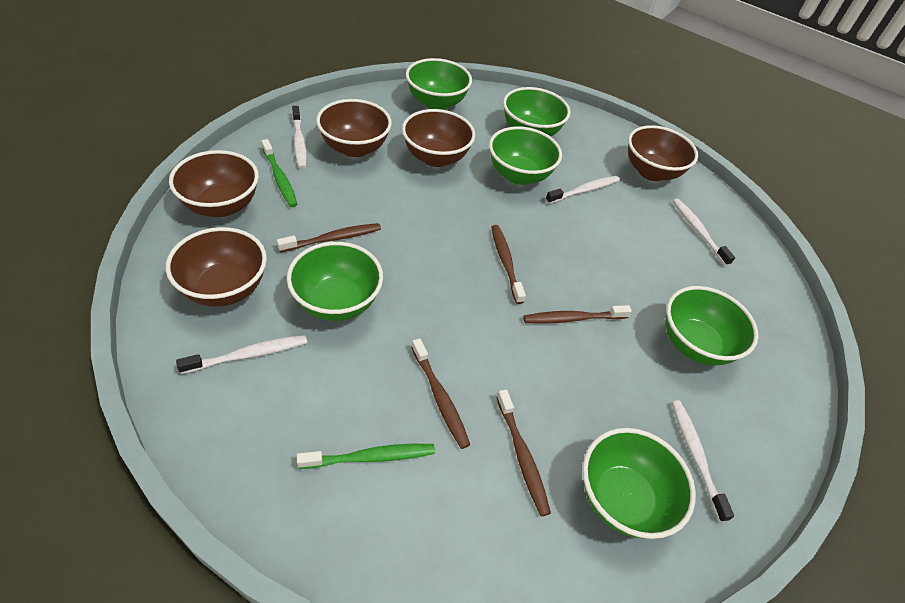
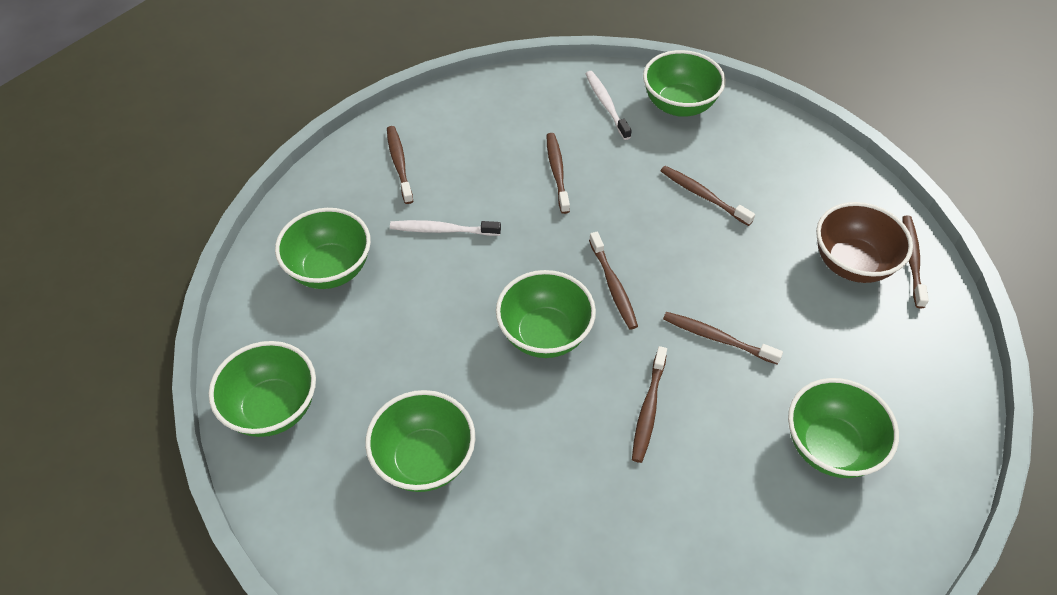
brown bowl: [166,227,267,307] [169,150,259,217] [316,99,392,157] [402,109,475,167] [628,125,698,181] = 5 -> [816,202,913,283] = 1
brown toothbrush: [277,223,381,252] [411,338,470,449] [491,225,526,304] [496,389,551,516] [523,305,632,324] = 5 -> [387,126,413,204] [546,133,570,214] [589,232,638,330] [632,346,667,463] [661,166,755,226] [663,312,783,364] [902,215,929,309] = 7
green toothbrush: [261,139,298,207] [297,444,435,469] = 2 -> none = 0
white toothbrush: [176,335,308,374] [292,106,307,169] [546,176,620,204] [671,400,734,522] [673,198,735,266] = 5 -> [390,220,501,236] [585,71,632,140] = 2

